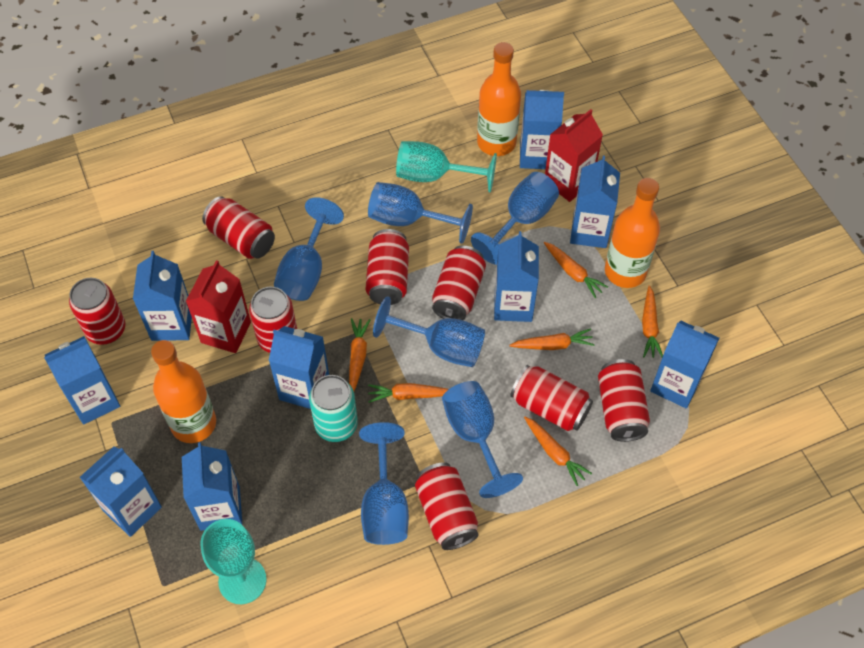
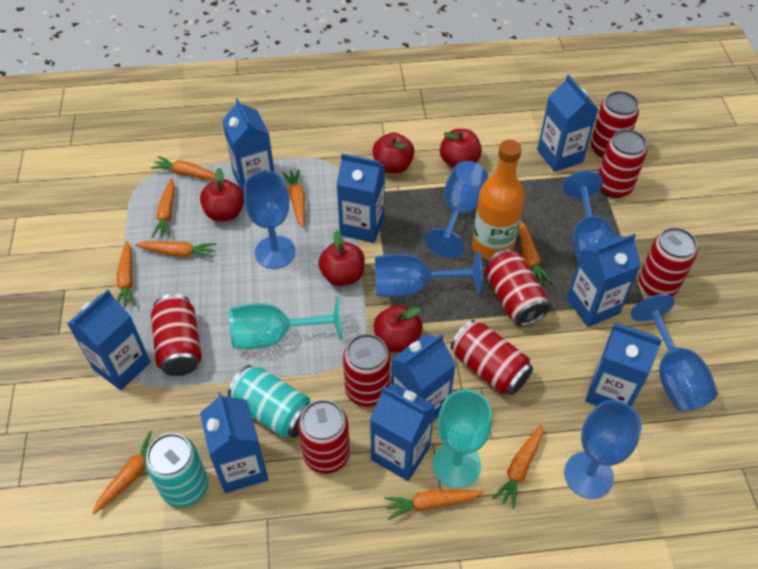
orange bottle: [151,340,216,443] [477,42,521,156] [605,178,660,288] = 3 -> [472,140,525,260] = 1
orange carrot: [349,318,370,391] [368,383,449,403] [509,328,595,350] [524,416,592,486] [544,242,608,298] [642,286,663,358] = 6 -> [92,431,159,514] [117,241,135,307] [135,241,216,259] [150,156,215,180] [151,178,174,238] [282,169,305,228] [384,490,483,520] [493,424,542,509] [519,220,551,284] = 9
red apple: none = 0 -> [200,168,244,221] [318,230,365,286] [372,132,415,174] [373,305,423,352] [440,129,482,168] = 5
red carton: [186,260,251,353] [545,109,603,202] = 2 -> none = 0
turquoise can: [309,375,358,442] = 1 -> [145,433,208,508] [228,365,310,438] = 2

